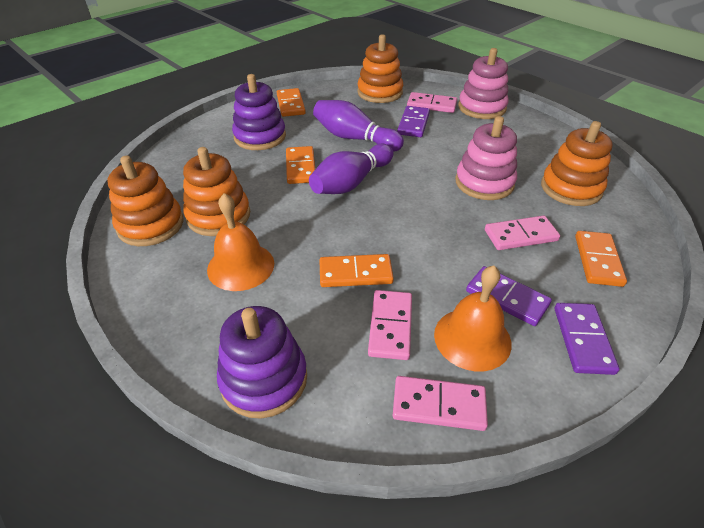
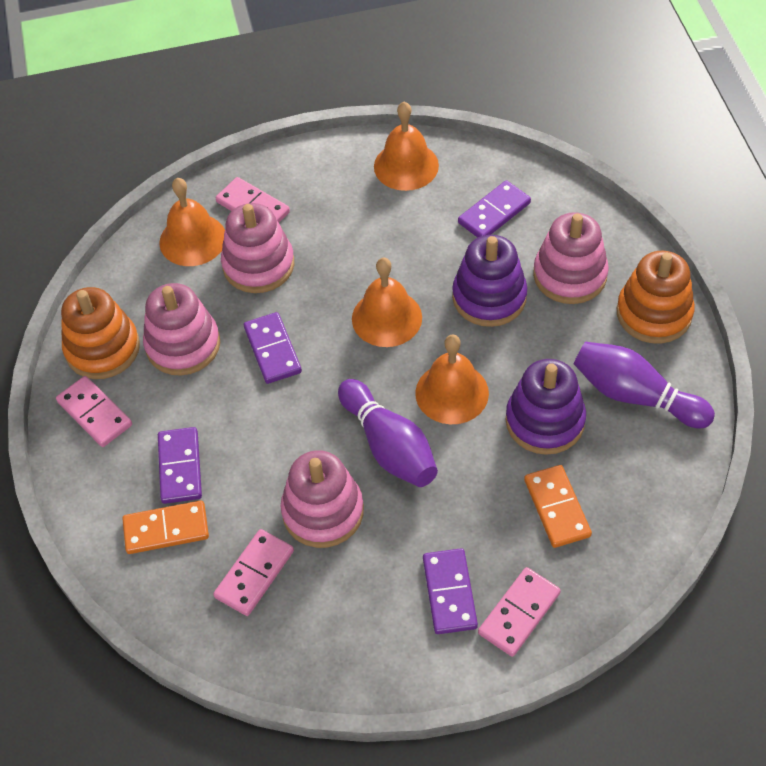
orange bell: [207,193,274,291] [434,266,512,371] = 2 -> [159,178,225,266] [352,258,422,347] [374,102,439,191] [415,334,489,424] = 4
orange domino: [277,88,306,117] [286,146,315,184] [319,254,394,287] [575,231,627,287] = 4 -> [122,501,209,554] [524,465,592,548] = 2
orange stacking toy: [108,156,184,246] [183,147,250,236] [357,34,403,103] [541,121,613,206] = 4 -> [61,287,140,379] [617,251,695,344] = 2
pink stacking toy: [455,116,517,200] [458,48,509,119] = 2 -> [143,283,220,376] [221,203,294,293] [281,450,364,548] [533,212,609,304] = 4
purple domino: [397,106,430,137] [466,266,552,326] [555,303,619,375] = 3 -> [158,427,202,504] [244,312,302,384] [423,548,478,634] [458,180,531,238] = 4

